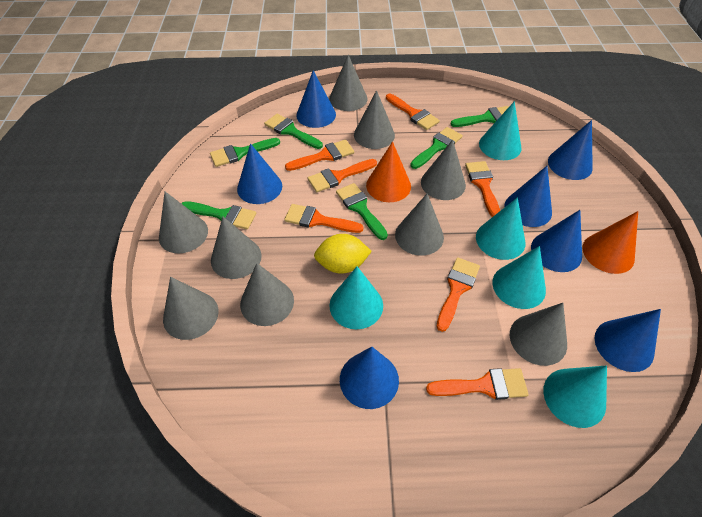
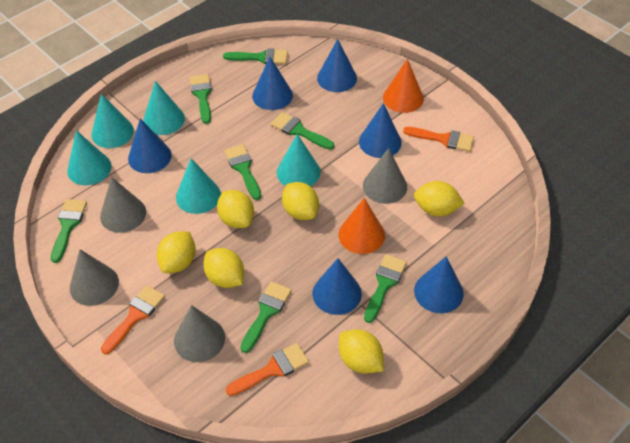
blue cone: [237,143,282,204] [296,70,336,128] [340,347,399,409] [504,166,552,227] [531,210,582,272] [548,120,593,180] [594,309,661,372] = 7 -> [128,118,171,173] [252,57,293,110] [313,258,362,315] [317,39,357,92] [359,103,402,158] [414,257,464,313] = 6
green brush: [181,201,256,229] [210,138,280,167] [264,114,323,149] [336,183,388,240] [410,127,463,169] [450,106,509,127] = 6 -> [51,199,87,263] [190,74,212,124] [223,48,288,64] [224,144,261,200] [240,281,292,353] [271,112,334,150] [364,254,407,323] = 7
grey cone: [159,191,208,253] [163,277,219,340] [211,217,262,279] [240,263,294,326] [329,55,368,111] [354,90,395,149] [395,194,444,256] [421,139,466,200] [510,303,567,366] = 9 -> [70,249,119,306] [100,177,146,233] [174,305,225,362] [363,148,407,204] = 4
orange brush: [284,204,363,233] [285,139,354,171] [308,159,377,192] [386,93,440,130] [426,368,529,400] [436,257,480,332] [465,161,500,217] = 7 -> [101,285,165,354] [226,343,309,396] [403,127,474,152] = 3
yellow lemon: [314,234,372,274] = 1 -> [157,231,196,273] [203,248,244,288] [217,190,254,228] [282,182,319,220] [339,329,384,374] [414,181,465,216] = 6

